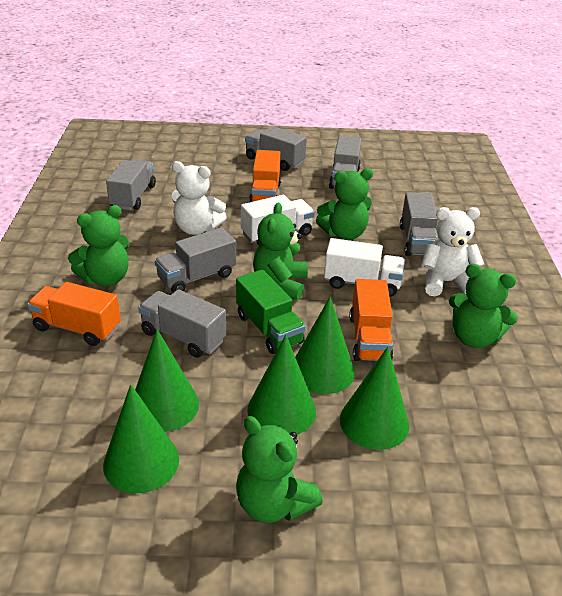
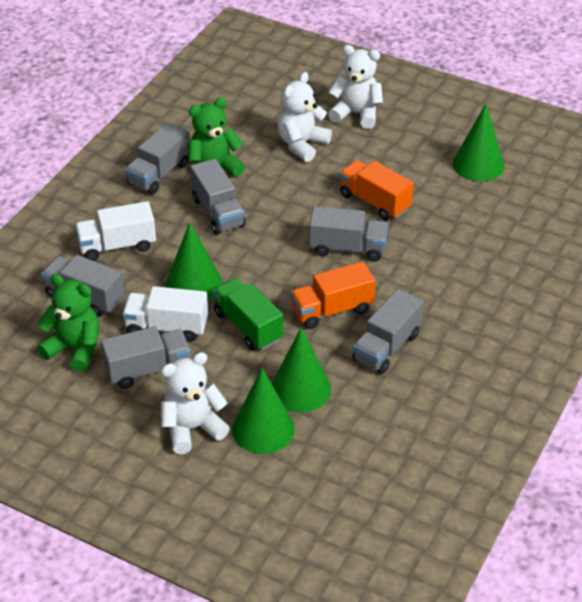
green cone: [103,384,179,493] [135,329,199,432] [247,335,316,435] [295,297,355,394] [340,347,409,450] = 5 -> [166,222,222,301] [232,368,295,454] [271,327,331,412] [453,104,505,181] = 4
green teddy bear: [68,205,130,286] [236,416,323,523] [253,203,308,300] [316,168,373,240] [449,263,518,348] = 5 -> [37,274,100,372] [188,97,245,177] = 2
orange truck: [27,282,121,346] [249,150,281,202] [349,279,393,361] = 3 -> [290,261,375,329] [339,160,414,221] = 2
white teddy bear: [171,161,227,235] [421,207,484,296] = 2 -> [161,352,230,454] [277,72,332,162] [328,45,383,129] = 3

